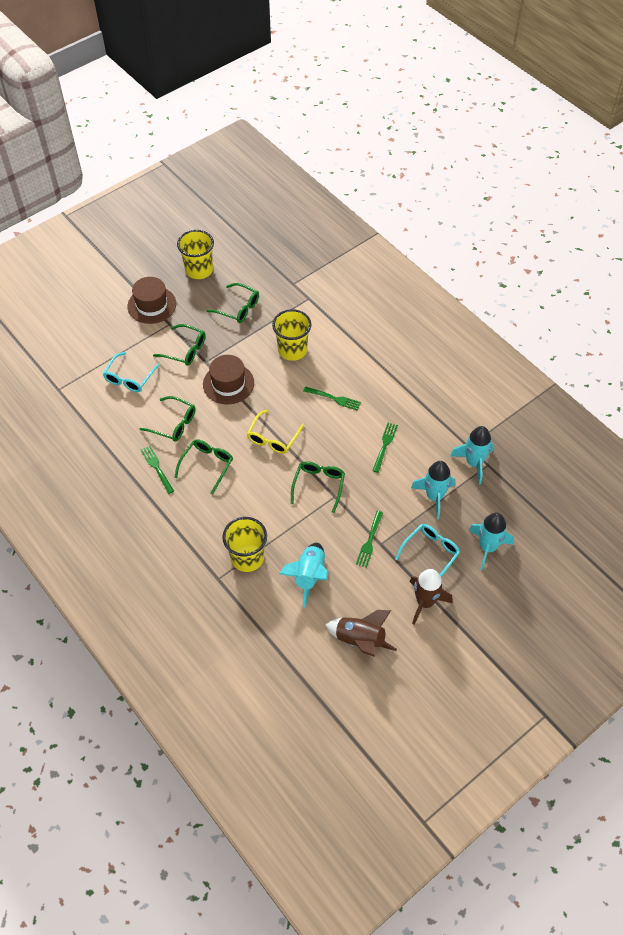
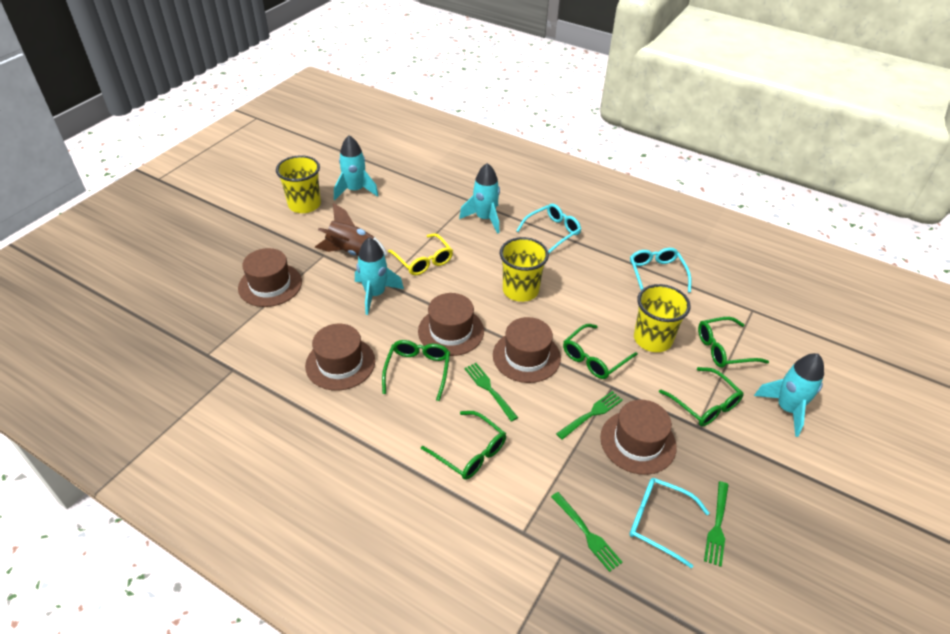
brown hat: [128,277,176,324] [203,355,254,404] = 2 -> [238,248,302,307] [305,324,375,391] [418,293,484,356] [493,317,561,383] [600,400,677,475] = 5
brown rocket: [325,610,397,657] [410,569,453,625] = 2 -> [315,203,388,256] = 1
turquoise glasses: [103,352,160,392] [395,524,460,576] = 2 -> [516,204,581,253] [629,478,709,568] [630,248,691,293] = 3

